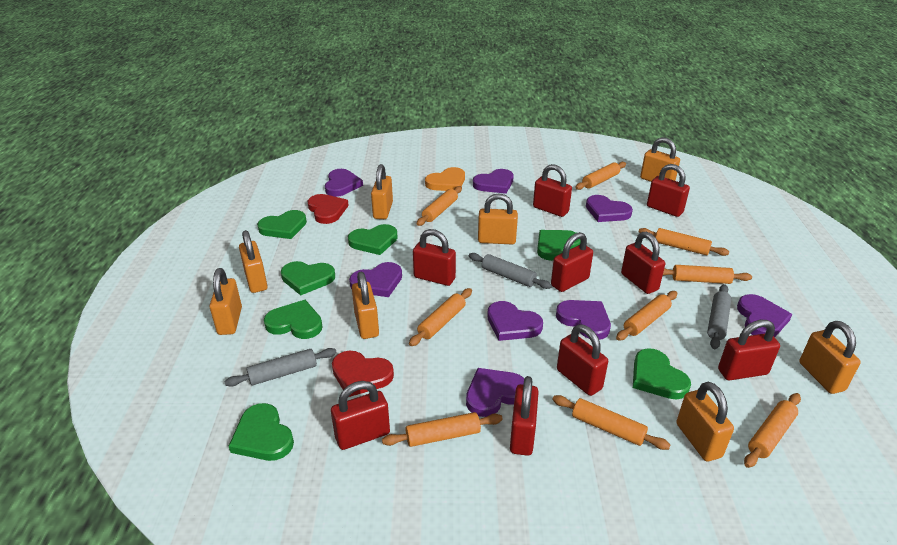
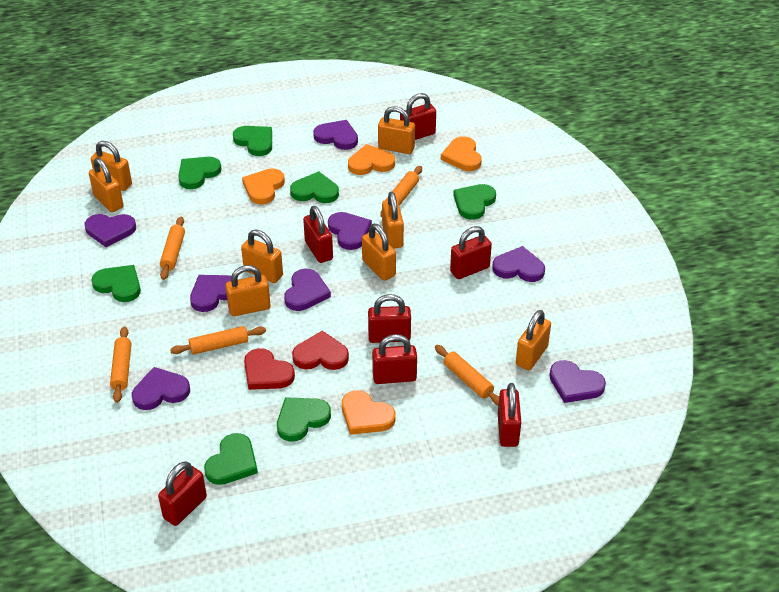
grey rolling pin: [224,348,337,387] [469,253,552,289] [707,284,731,349] = 3 -> none = 0
orange heart: [425,167,465,191] = 1 -> [242,168,285,204] [342,390,395,435] [348,144,395,175] [441,136,482,171] = 4
orange rolling pin: [382,412,503,447] [409,288,472,346] [417,186,462,226] [552,395,670,450] [575,162,626,190] [616,291,677,341] [639,228,730,256] [663,265,752,284] [744,393,801,468] = 9 -> [110,327,131,403] [160,217,185,280] [170,326,266,355] [380,166,422,217] [435,345,499,405] = 5
red padlock: [331,381,390,450] [413,229,456,286] [510,376,539,456] [533,164,572,217] [551,232,593,292] [557,324,608,396] [621,232,665,294] [647,164,690,217] [718,320,780,380] = 9 -> [158,461,207,526] [303,206,333,263] [368,294,411,343] [372,334,417,384] [400,93,436,140] [450,226,492,279] [498,383,521,447] = 7

